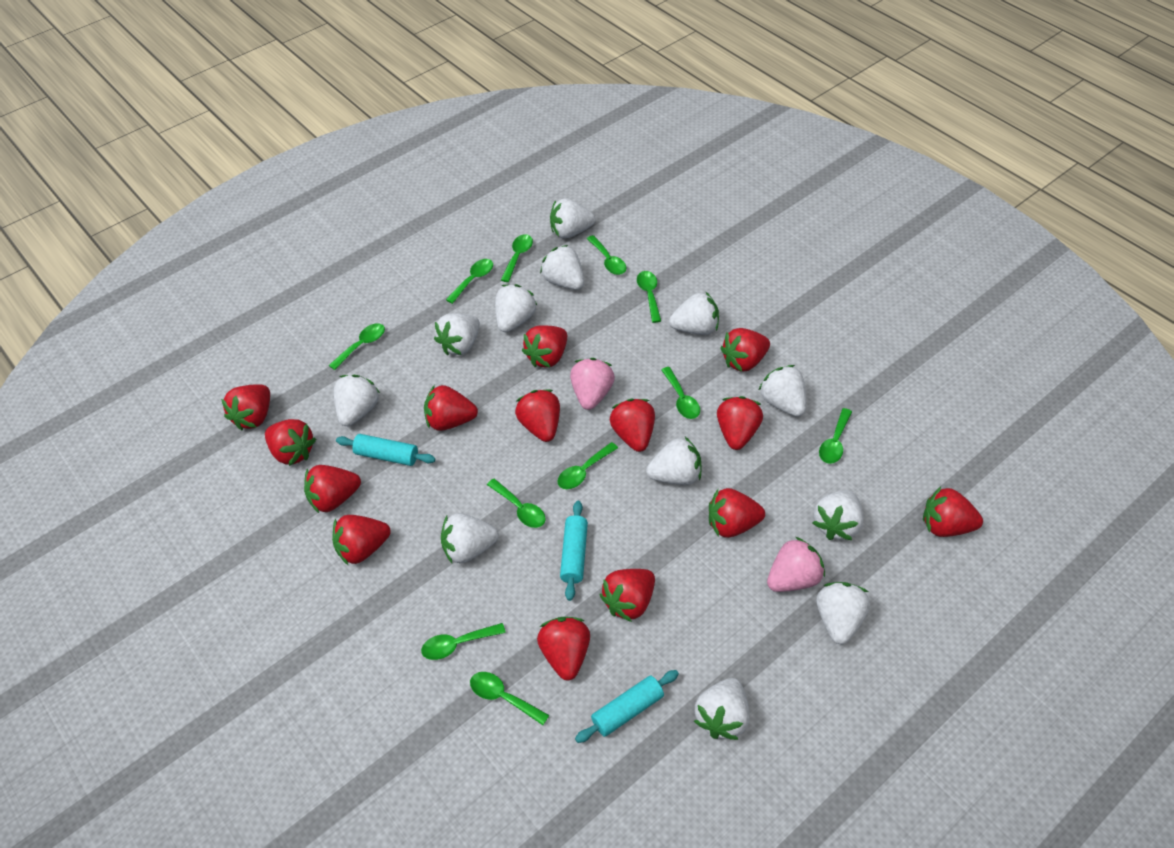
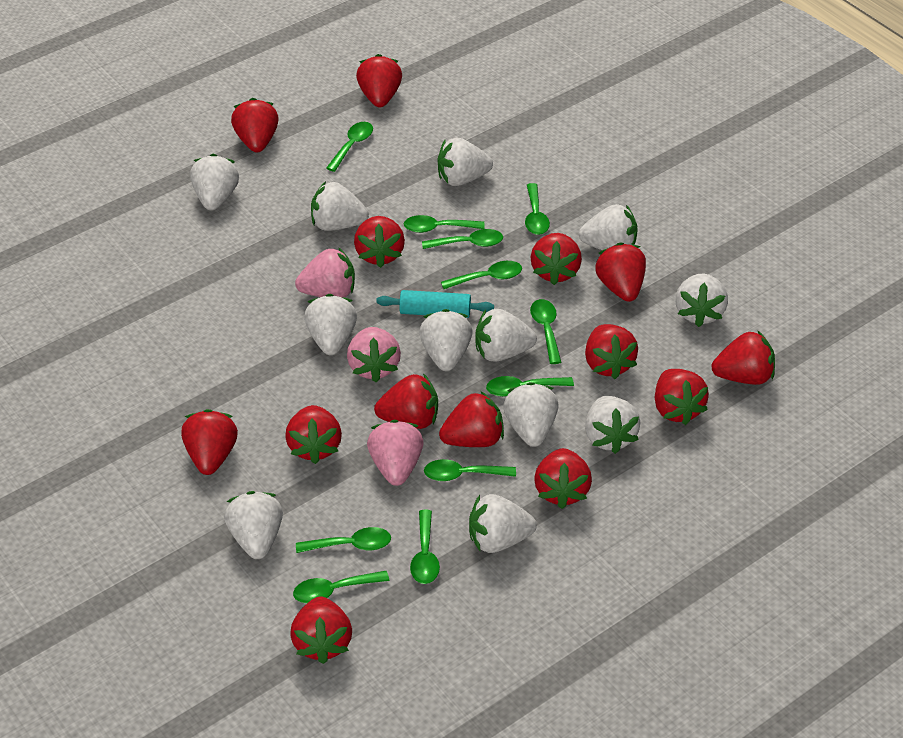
pink strawberry: [570,358,615,410] [767,537,825,592] = 2 -> [295,247,355,298] [347,327,401,382] [367,420,424,486] = 3
turquoise rolling pin: [336,434,435,466] [560,501,588,601] [575,670,679,743] = 3 -> [376,290,494,318] = 1

